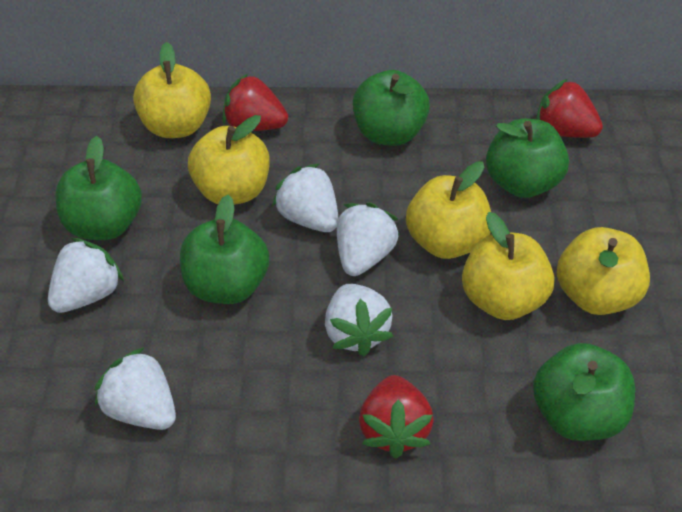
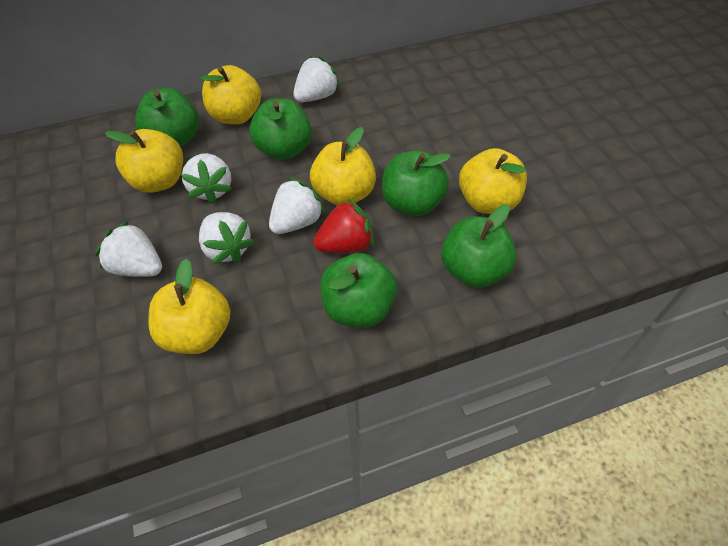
red strawberry: [222,74,288,131] [359,375,434,458] [536,79,603,138] = 3 -> [313,199,374,253] = 1

